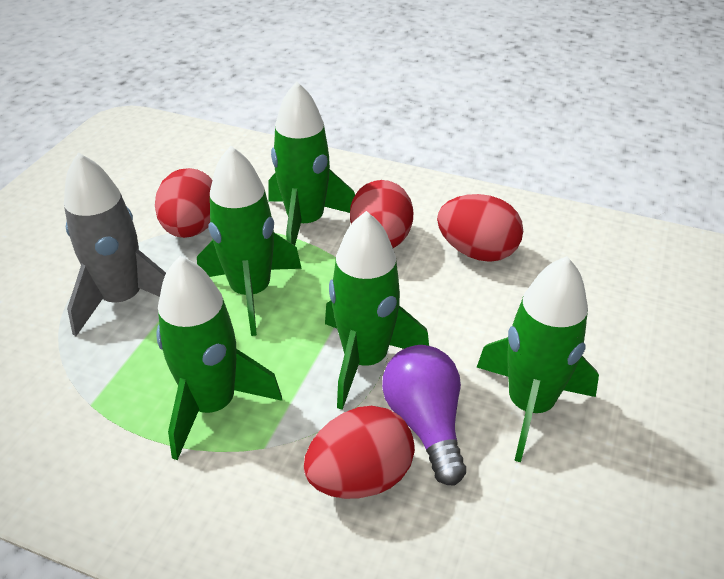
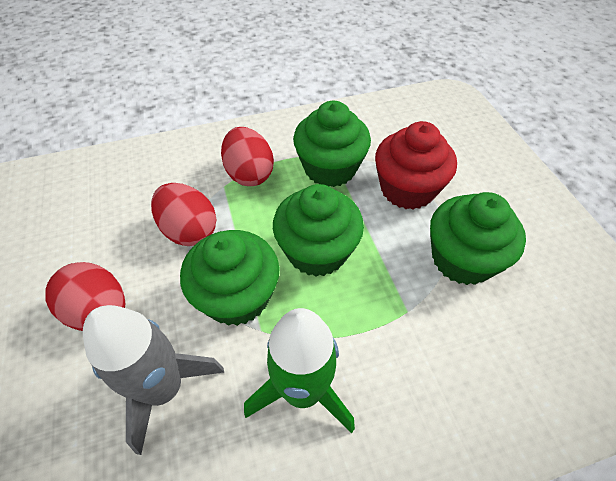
green cupcake: none = 0 -> [180,230,279,326] [273,184,364,277] [293,101,371,187] [430,192,526,285] = 4
green rocket: [156,256,282,460] [197,146,302,336] [268,81,355,245] [325,211,429,410] [477,256,599,462] = 5 -> [244,308,355,433] = 1
purple light bulb: [382,345,466,485] = 1 -> none = 0
red cupcake: none = 0 -> [375,121,457,210] = 1
red egg: [155,168,212,238] [304,406,415,499] [350,180,413,248] [437,194,523,262] = 4 -> [46,262,125,331] [151,183,217,246] [221,127,274,186] = 3

